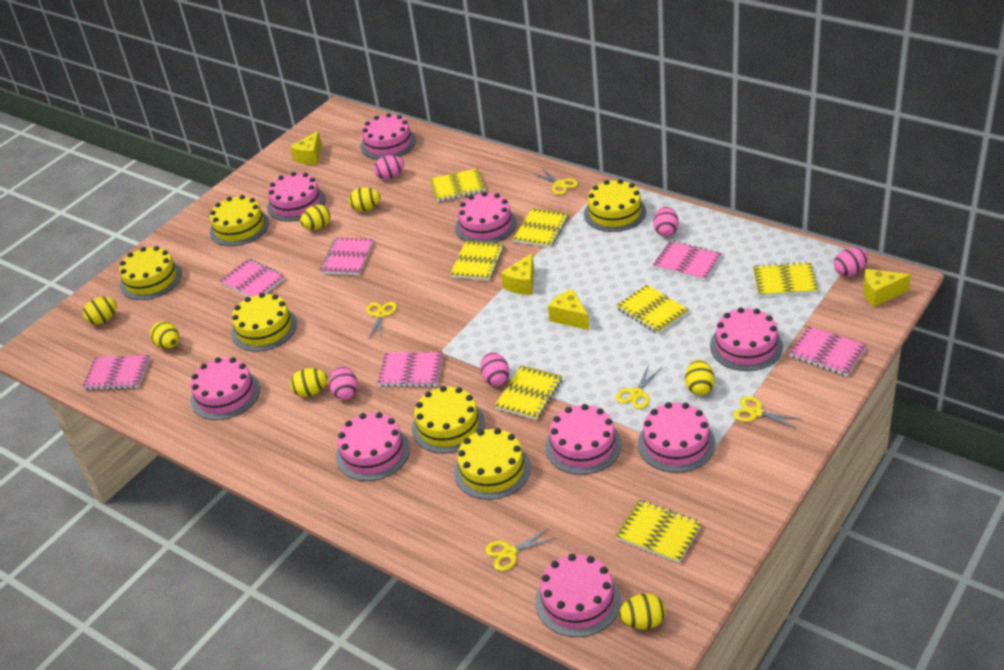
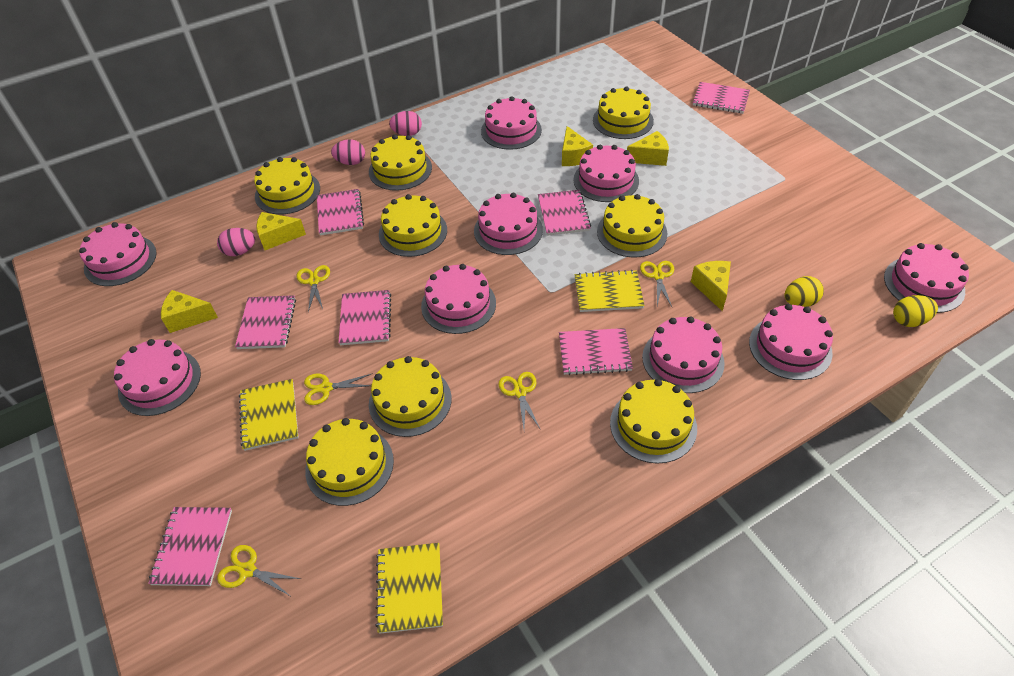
pink egg: [329,366,358,400] [374,155,404,180] [480,352,510,386] [653,207,679,236] [834,247,868,276] = 5 -> [217,228,255,256] [331,139,365,165] [389,111,422,136] = 3
pink notebook: [82,355,150,390] [219,259,285,297] [320,238,373,275] [377,352,443,387] [653,241,722,281] [789,326,867,376] = 6 -> [148,507,232,586] [235,295,296,349] [317,189,364,235] [339,290,391,345] [538,190,591,236] [559,328,633,375] [693,82,750,114] = 7
yellow cake: [119,246,182,300] [210,195,269,246] [231,293,297,352] [412,386,485,454] [454,428,531,500] [584,179,646,232] = 6 -> [254,157,320,214] [305,418,394,506] [369,135,432,191] [369,356,452,437] [379,194,447,257] [593,87,654,139] [597,194,668,257] [610,379,697,463] = 8
yellow cheese: [290,131,322,165] [501,253,534,295] [548,289,589,330] [863,269,911,307] = 4 -> [161,290,218,333] [256,212,306,250] [562,126,593,166] [627,131,669,166] [691,261,731,311] = 5
yellow egg: [83,297,117,325] [150,321,179,349] [290,368,328,397] [300,205,331,230] [349,187,380,211] [619,593,666,629] [685,360,715,395] = 7 -> [784,276,824,307] [893,295,938,327] = 2
yellow notebook: [430,168,486,202] [450,241,505,281] [494,365,562,420] [513,208,569,248] [615,500,702,563] [616,285,689,334] [753,262,818,297] = 7 -> [239,379,299,451] [375,543,443,634] [575,270,645,312] = 3

